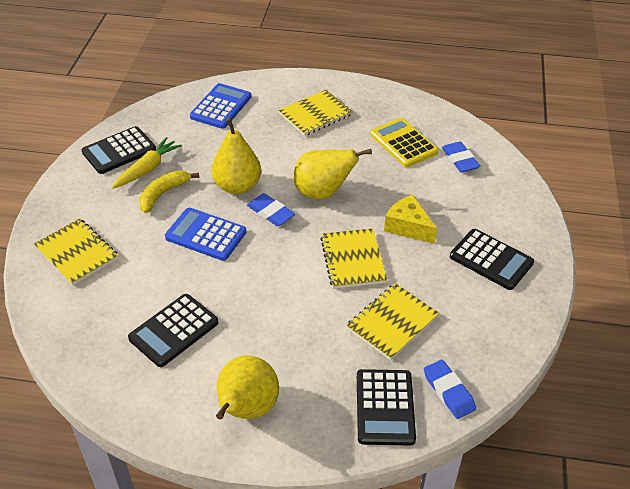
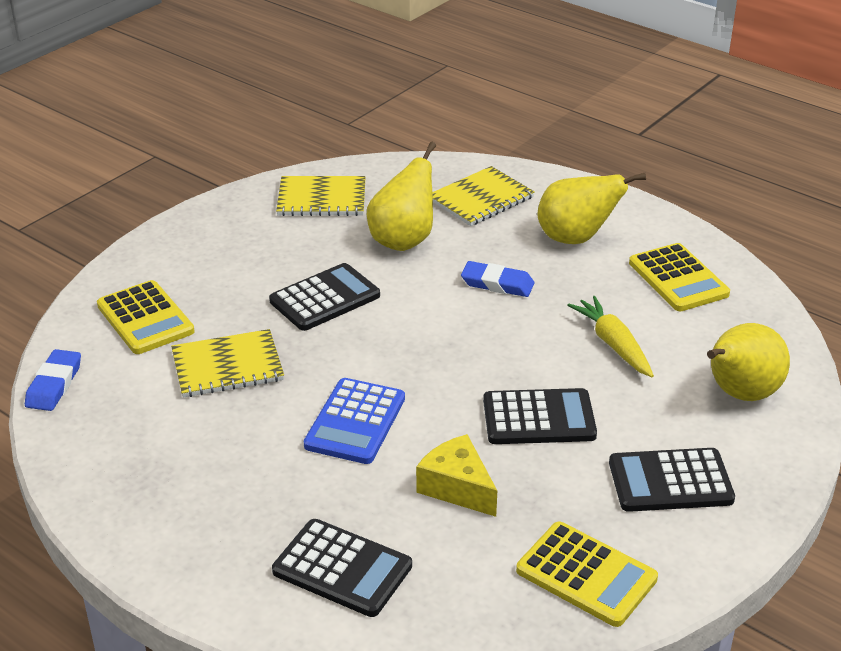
blue calculator: [165,208,246,261] [190,83,251,129] = 2 -> [304,378,405,464] = 1
blue eraser: [247,193,295,226] [424,360,476,419] [442,141,480,173] = 3 -> [25,349,81,411] [461,261,534,297] = 2
yellow banana: [139,171,199,213] = 1 -> none = 0
yellow calculator: [370,118,439,167] = 1 -> [97,280,195,354] [516,522,658,627] [629,243,730,311] = 3
yellow notebook: [34,218,118,286] [278,90,353,136] [320,228,387,289] [346,283,439,360] = 4 -> [171,329,284,397] [276,176,366,216] [432,166,535,226] = 3

